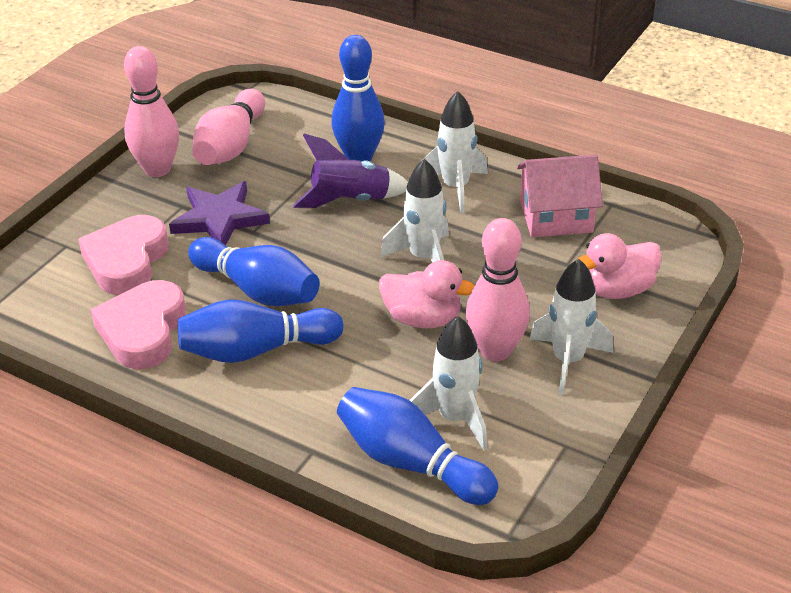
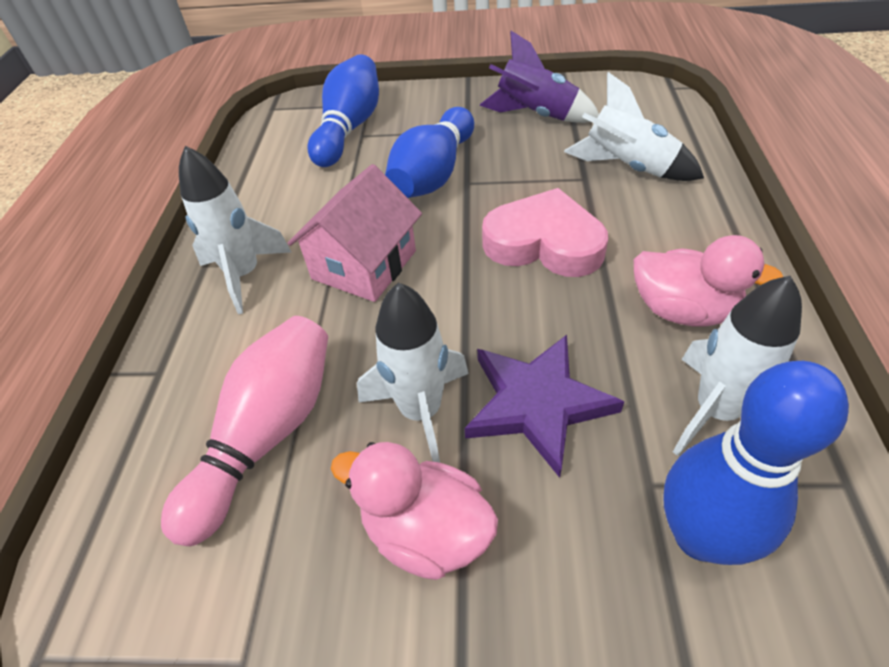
blue bowling pin: [178,299,344,363] [188,237,319,306] [331,35,385,161] [337,387,498,505] = 4 -> [308,54,379,167] [385,107,474,198] [664,361,849,565] = 3
pink bowling pin: [124,46,179,177] [192,89,265,165] [465,218,530,362] = 3 -> [161,316,328,546] = 1
pink heart: [78,215,169,295] [91,280,186,369] = 2 -> [482,188,608,277] = 1

